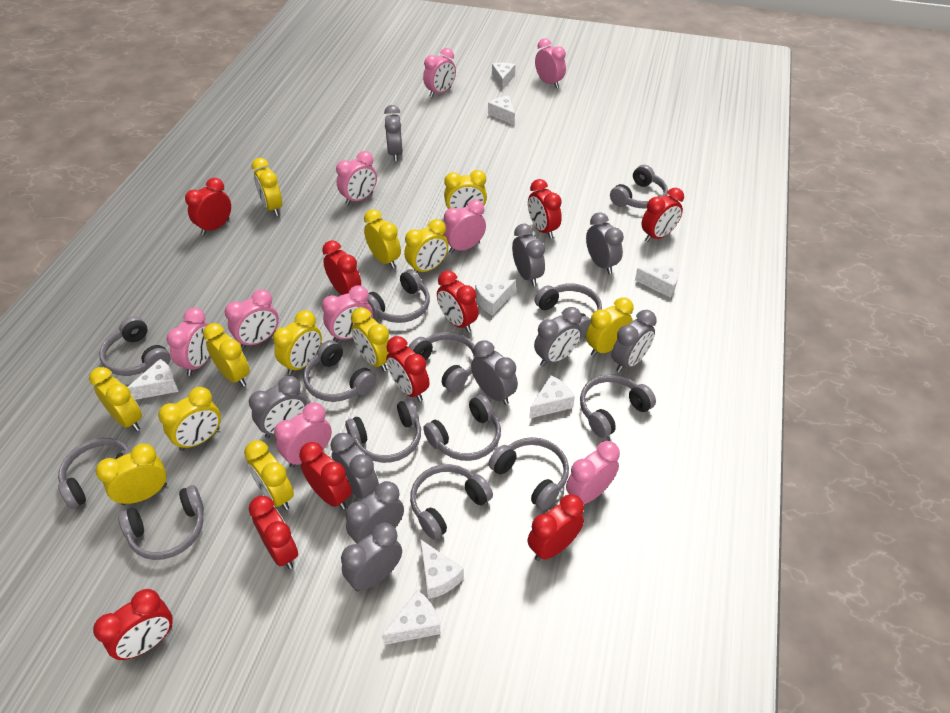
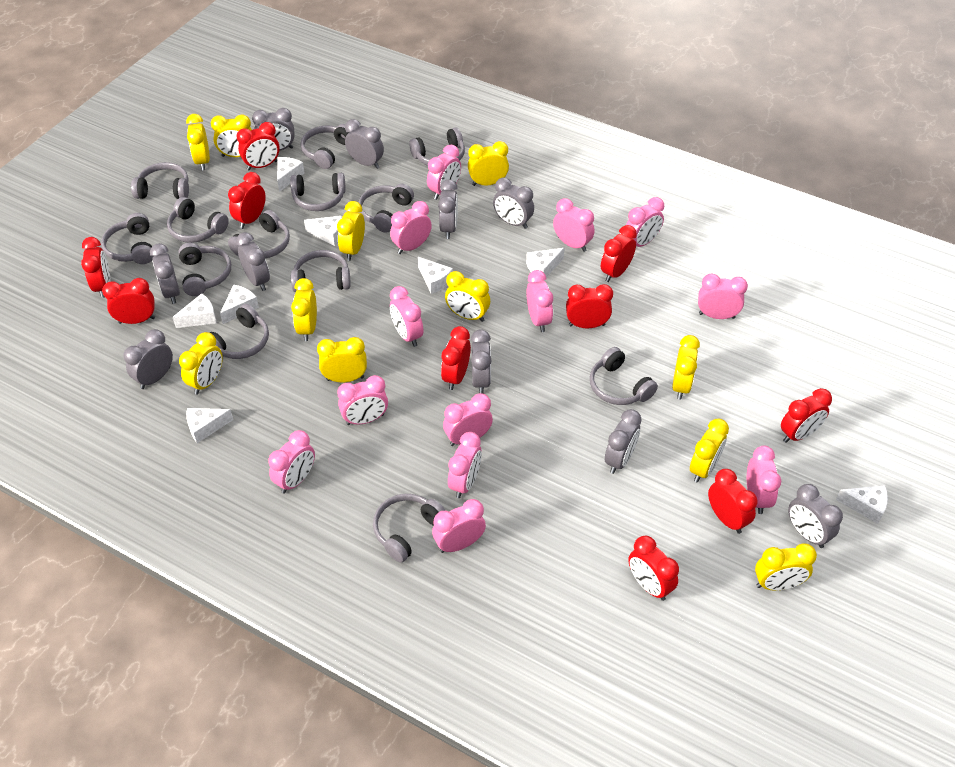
pink clock: [167,308,210,376] [225,289,279,349] [274,403,332,468] [322,285,373,342] [336,151,377,205] [423,48,456,97] [443,200,486,254] [535,38,566,88] [566,441,620,504] = 9 -> [268,430,315,494] [337,375,388,425] [390,201,432,254] [390,286,423,347] [427,145,461,200] [432,499,486,553] [443,393,493,446] [448,432,482,498] [526,270,553,332] [553,198,595,252] [626,197,664,247] [698,273,748,319] [747,446,781,514] = 13
yellow clock: [89,367,142,431] [95,443,167,505] [158,387,221,451] [203,323,250,387] [244,440,294,510] [252,158,282,216] [273,310,322,375] [351,307,389,371] [364,209,401,269] [404,219,448,272] [444,170,487,209] [586,297,634,357] = 12 -> [179,332,223,394] [186,114,210,170] [211,115,252,157] [291,278,317,341] [317,337,367,382] [337,201,365,261] [445,271,490,322] [468,141,509,186] [672,335,700,399] [690,419,729,482] [755,544,817,590] = 11

